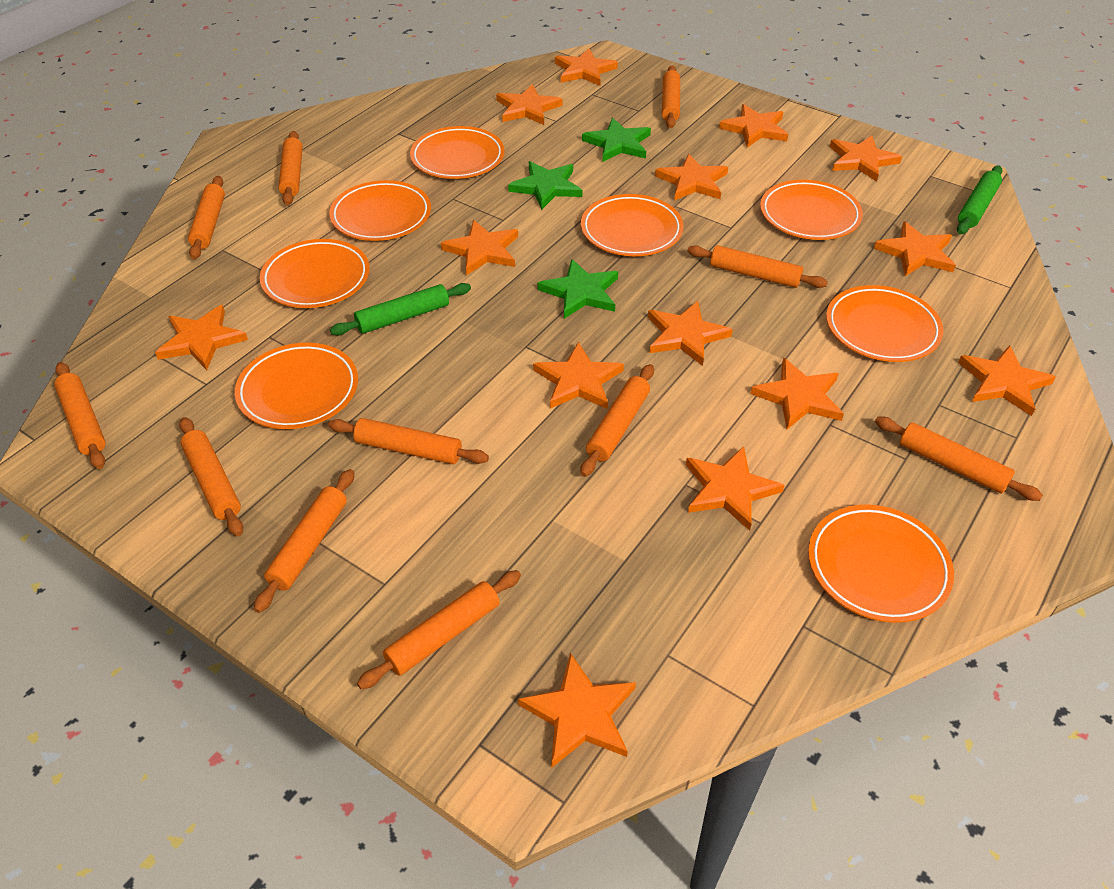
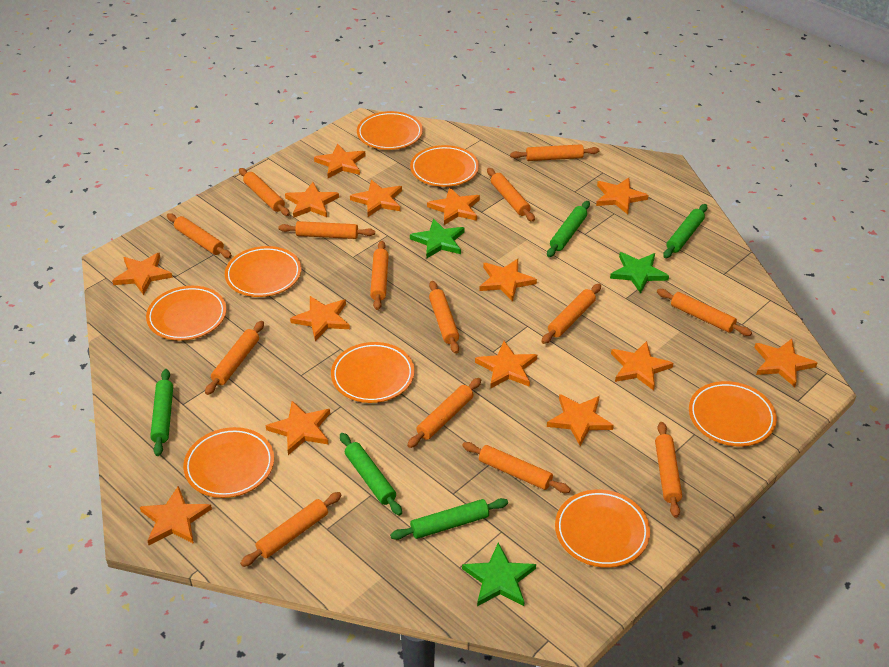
green rolling pin: [330,283,471,335] [957,166,1003,235] = 2 -> [150,369,173,456] [340,433,402,516] [390,498,508,540] [547,201,590,257] [663,204,707,258] = 5
orange rolling pin: [54,362,106,469] [179,417,243,536] [188,176,225,259] [254,469,354,613] [278,131,303,205] [328,418,489,464] [357,570,521,689] [580,364,654,477] [662,66,680,128] [687,245,828,288] [875,417,1043,501] = 11 -> [167,213,232,258] [205,321,264,395] [239,168,290,216] [240,492,342,567] [279,221,375,239] [370,241,389,310] [407,378,481,448] [429,281,459,354] [462,442,571,493] [487,168,535,222] [510,144,599,161] [541,284,601,344] [655,422,682,518] [657,289,752,336] = 14

